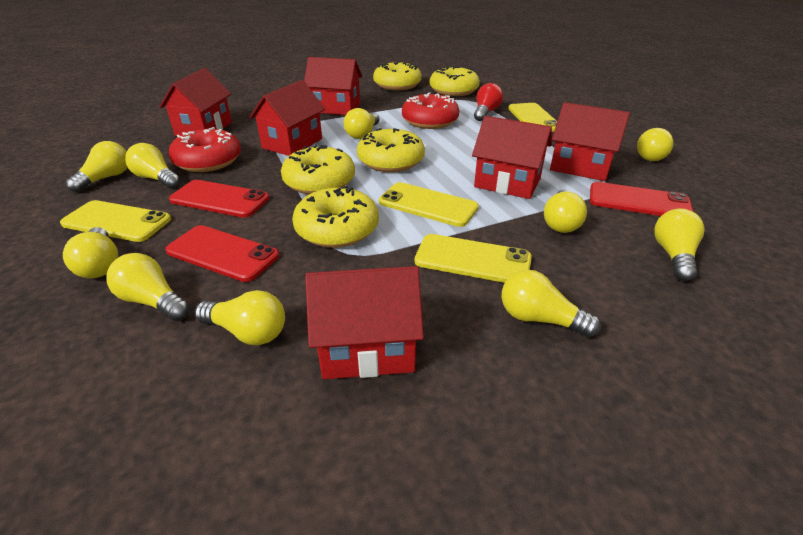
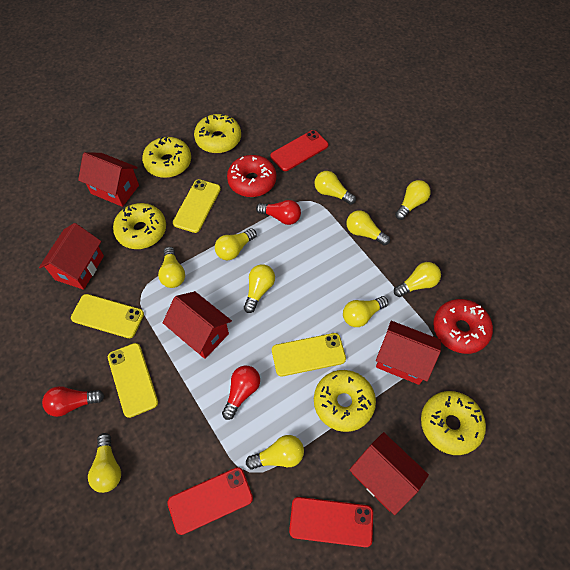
red house: [159,68,232,136] [249,80,325,156] [304,57,362,115] [305,266,424,379] [472,116,552,199] [550,102,630,181] = 6 -> [39,223,104,290] [78,152,139,207] [163,291,232,359] [349,432,429,515] [376,321,441,385] = 5
red light bulb: [474,83,503,121] = 1 -> [42,386,104,417] [222,366,260,420] [256,200,301,225] = 3

